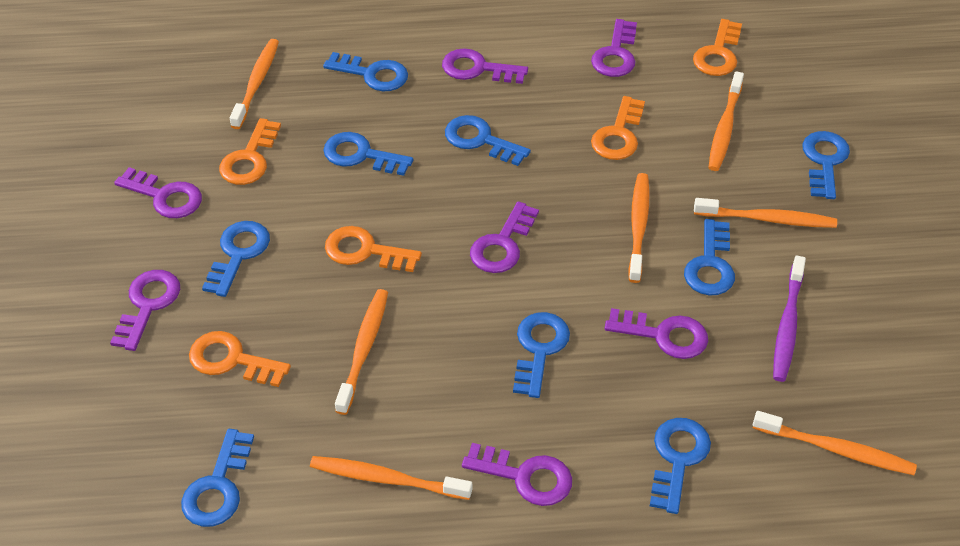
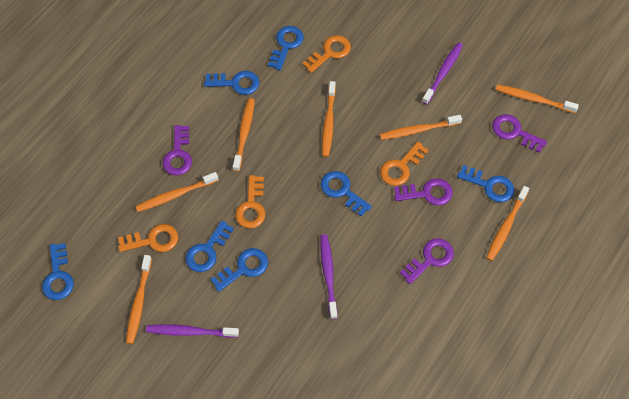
blue key: [181,429,254,527] [202,221,270,297] [323,52,408,91] [323,132,414,176] [445,115,531,166] [513,312,570,398] [650,418,711,514] [684,219,735,296] [802,131,850,199] = 9 -> [42,243,74,300] [185,221,234,272] [204,71,260,95] [211,248,268,292] [268,26,304,70] [321,171,372,217] [457,165,514,202] = 7
orange key: [189,331,291,387] [219,118,281,185] [325,226,422,272] [591,96,645,160] [693,19,742,76] = 5 -> [118,224,178,252] [235,175,265,228] [302,35,351,73] [380,142,429,186] = 4
purple key: [110,270,180,351] [114,167,202,218] [442,48,528,84] [462,443,572,506] [470,201,539,273] [591,19,637,77] [604,308,708,359] = 7 -> [163,125,192,176] [394,179,453,205] [400,238,454,284] [492,114,547,153] = 4
purple toothbrush: [773,256,806,382] = 1 -> [146,324,239,338] [320,234,337,319] [422,43,463,105] = 3

